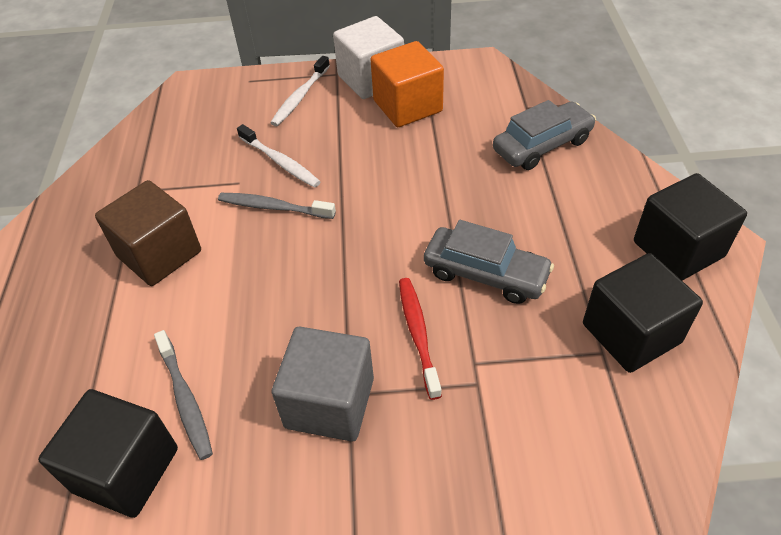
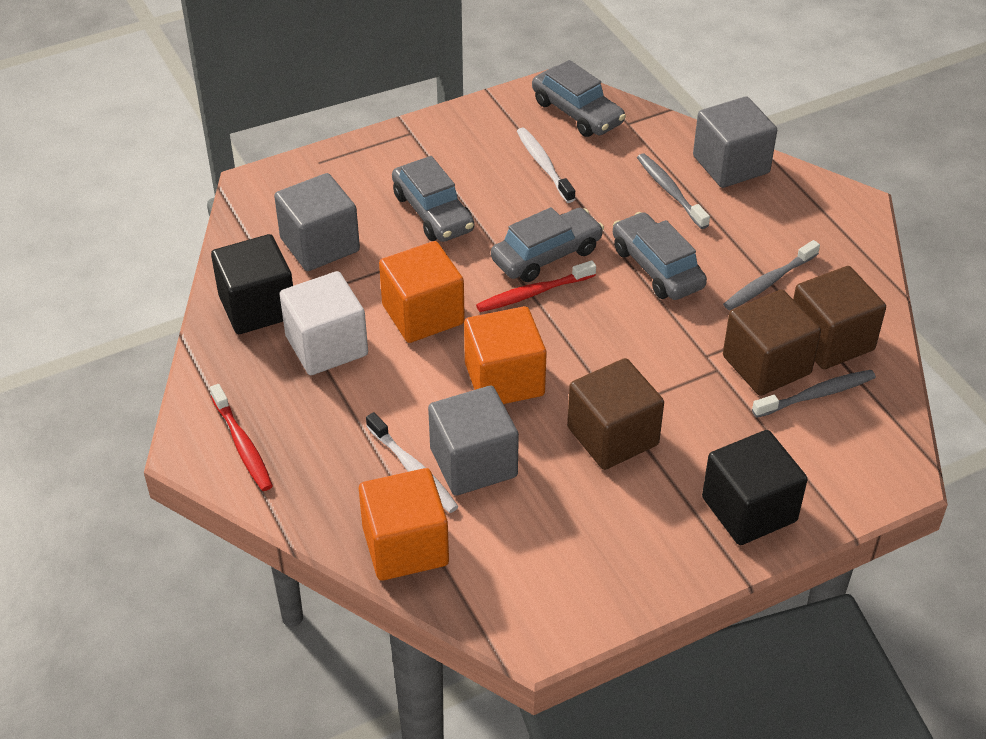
black cube: [38,389,178,518] [583,253,703,373] [634,173,747,281] = 3 -> [211,234,293,334] [702,430,808,545] = 2
brown cube: [95,180,201,286] = 1 -> [567,358,664,470] [723,290,821,396] [793,266,886,369] = 3
grey car: [424,220,554,304] [493,100,596,170] = 2 -> [392,156,474,242] [491,207,604,282] [532,60,626,137] [613,212,707,300] = 4
grey cube: [272,327,374,442] = 1 -> [274,173,360,271] [428,386,519,496] [693,96,777,188] = 3
grey toothbrush: [154,330,213,460] [218,193,336,219] = 2 -> [637,153,710,229] [723,240,820,310] [752,370,876,418] = 3
orange cube: [370,41,444,127] = 1 -> [359,468,449,581] [379,241,465,343] [464,306,547,404] = 3
red toothbrush: [399,278,442,400] = 1 -> [210,384,273,491] [476,260,596,312] = 2

